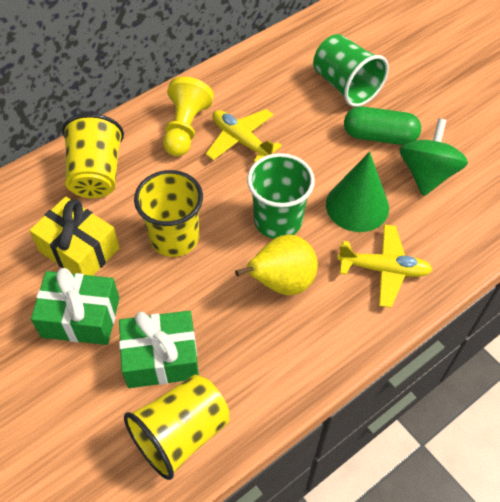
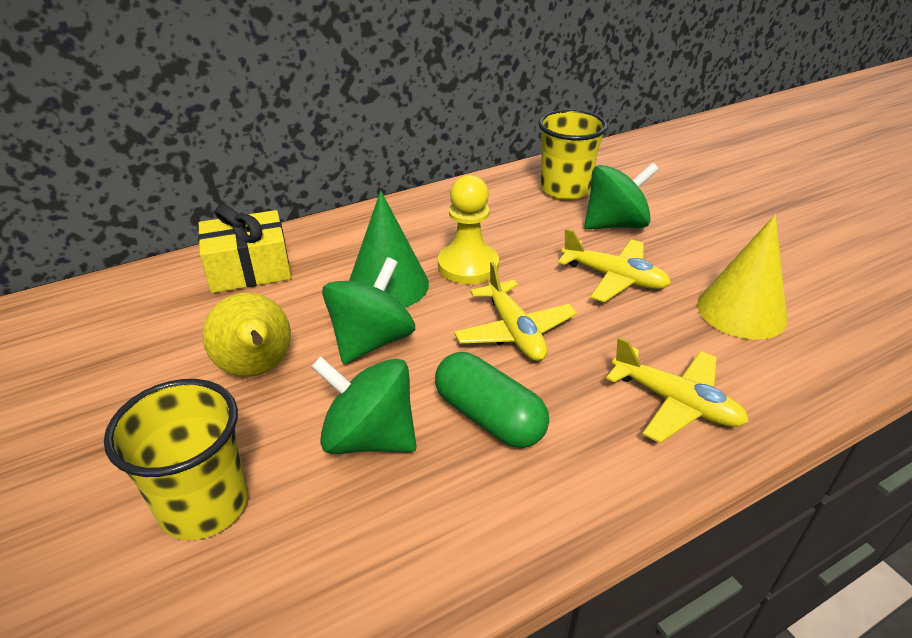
green cup: [247,153,315,239] [313,34,389,107] = 2 -> none = 0
green gift: [31,268,119,345] [119,311,199,388] = 2 -> none = 0
green spinning top: [399,118,468,196] = 1 -> [311,356,417,454] [322,257,415,364] [584,162,659,229] = 3
yellow cone: none = 0 -> [697,215,787,340] = 1
yellow cup: [62,113,124,198] [124,375,229,480] [134,170,203,257] = 3 -> [104,379,248,540] [538,109,608,200] = 2
yellow plane: [206,109,282,163] [337,224,433,308] = 2 -> [454,262,577,361] [558,228,671,302] [606,337,749,443] = 3

